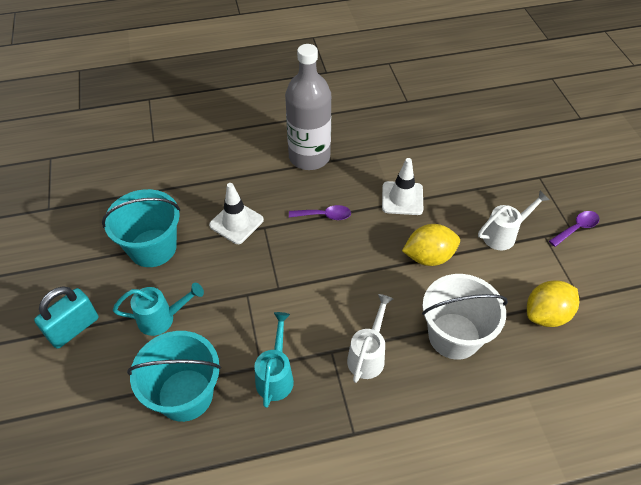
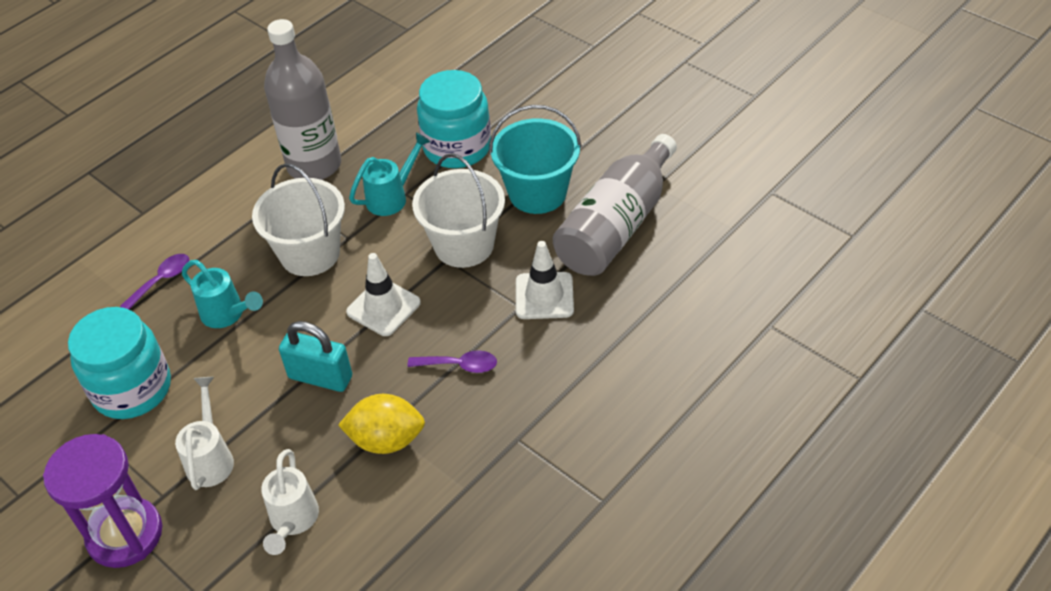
grey bottle: [285,44,331,170] = 1 -> [264,19,341,180] [553,134,677,276] = 2
purple hourglass: none = 0 -> [43,434,162,568] = 1
turquoise bucket: [102,189,180,267] [127,331,221,422] = 2 -> [489,105,581,214] = 1
turquoise jar: none = 0 -> [68,307,171,419] [417,70,491,168] = 2
white bucket: [422,274,508,360] = 1 -> [252,163,345,276] [412,153,505,268] = 2
yellow lemon: [402,224,460,266] [527,280,579,327] = 2 -> [338,394,425,454] = 1

